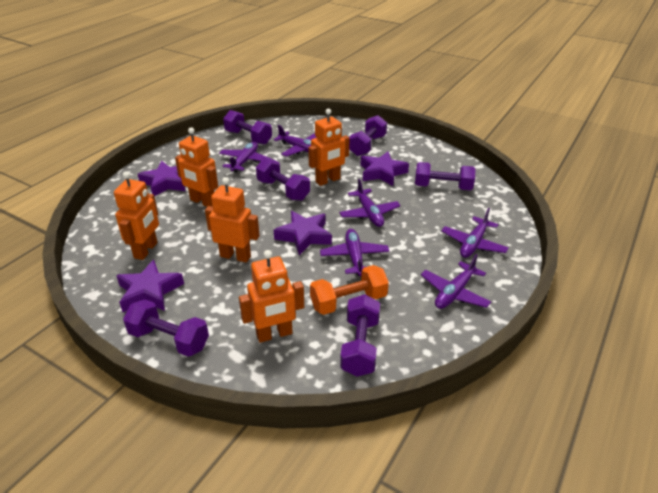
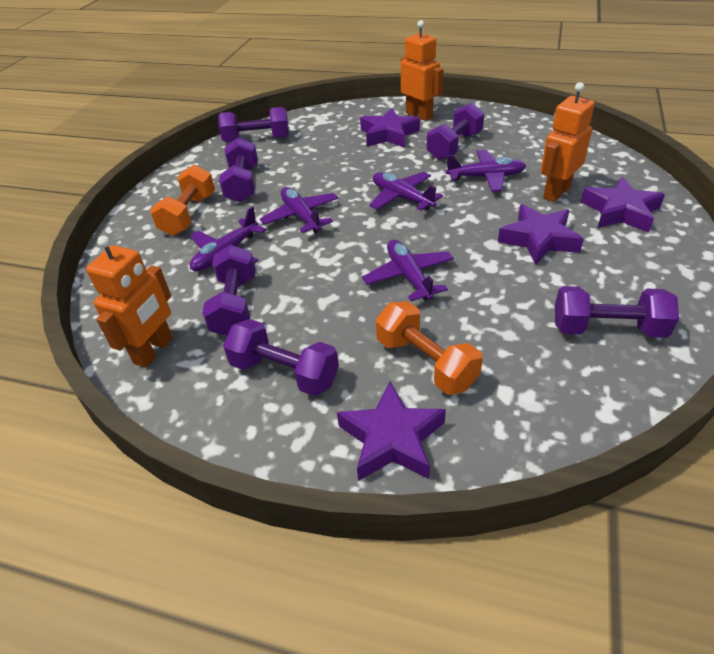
orange dumbbell: [310,265,389,315] = 1 -> [150,165,215,236] [376,301,483,395] = 2
orange robot: [114,171,159,260] [175,127,218,207] [205,177,260,263] [239,250,304,343] [308,109,350,186] = 5 -> [86,236,173,368] [401,20,444,121] [541,82,595,202] = 3
purple plane: [219,142,271,173] [274,125,317,157] [320,229,389,276] [339,179,401,227] [421,254,491,309] [441,208,509,258] = 6 -> [190,207,266,271] [260,187,338,233] [362,240,454,301] [369,172,443,211] [446,150,526,192] = 5

